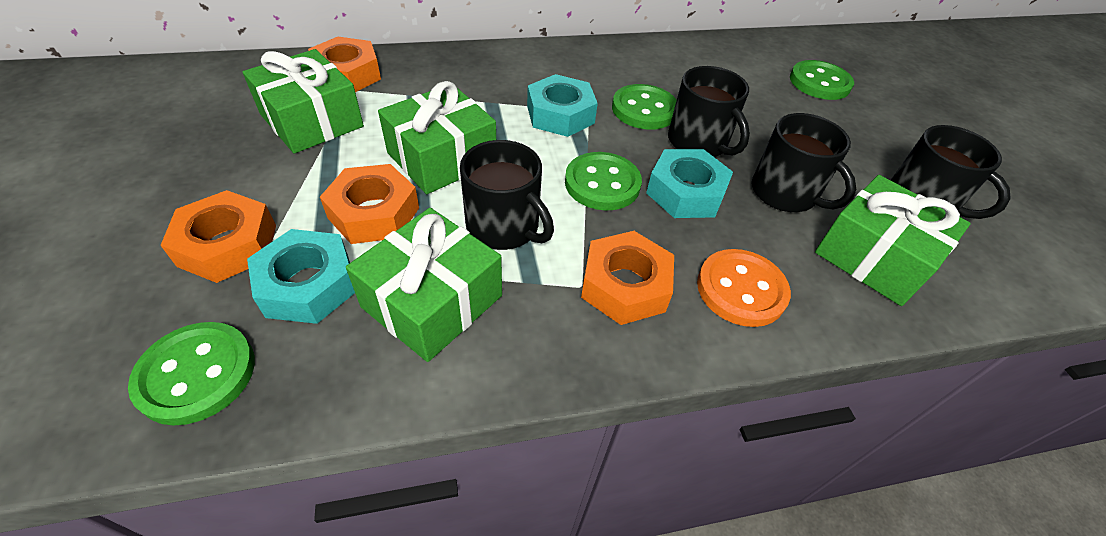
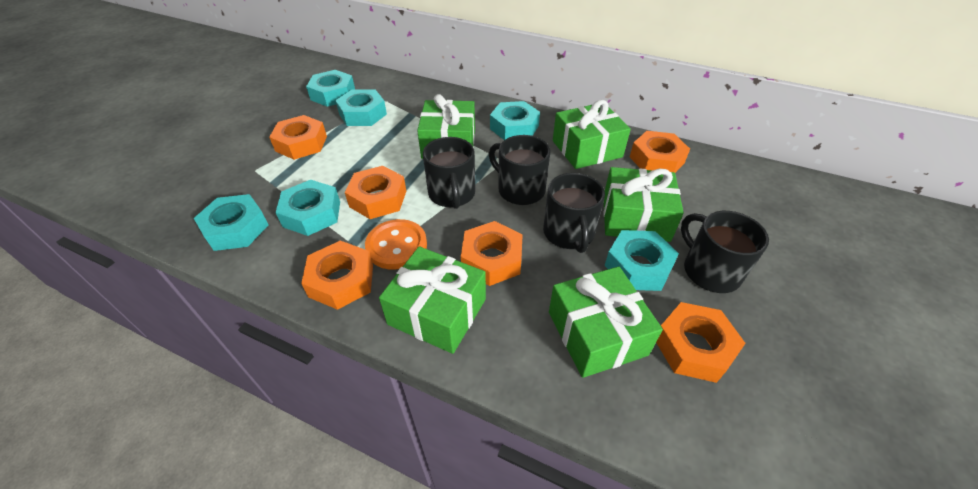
green button: [128,322,255,426] [565,152,642,210] [612,84,677,130] [790,60,854,100] = 4 -> none = 0
green gift: [243,49,364,154] [346,208,502,362] [378,81,496,194] [815,175,971,306] = 4 -> [379,246,486,354] [417,94,475,159] [549,266,663,378] [553,100,631,169] [603,167,684,242] = 5
orange nut: [160,190,276,283] [308,37,381,92] [320,164,419,244] [581,231,674,325] = 4 -> [269,115,327,160] [301,241,373,310] [345,166,406,219] [461,221,523,286] [630,131,690,173] [656,302,746,383] = 6
turquoise nut: [247,229,355,324] [527,74,598,137] [646,149,733,218] = 3 -> [194,194,269,251] [275,180,340,236] [306,70,355,107] [335,89,387,126] [490,101,540,140] [605,230,679,291] = 6

